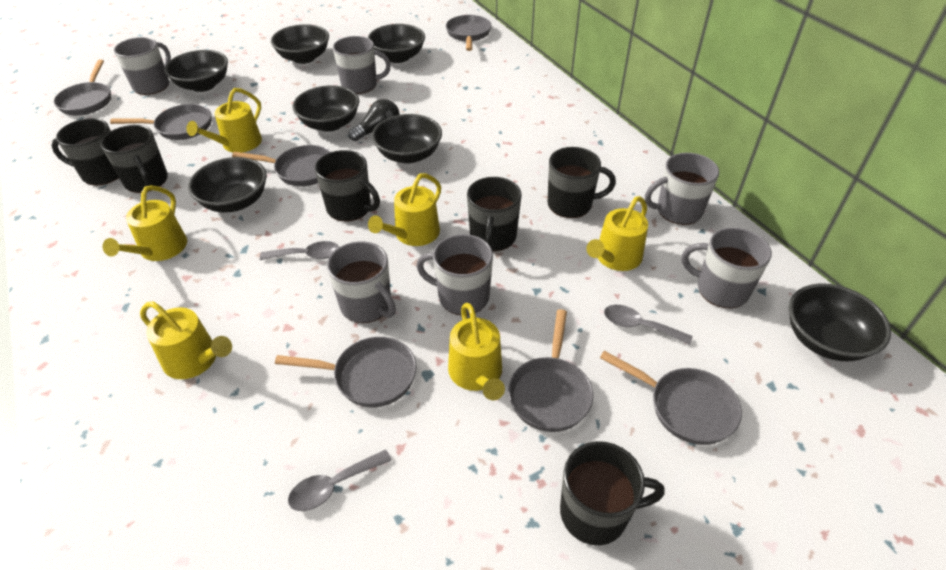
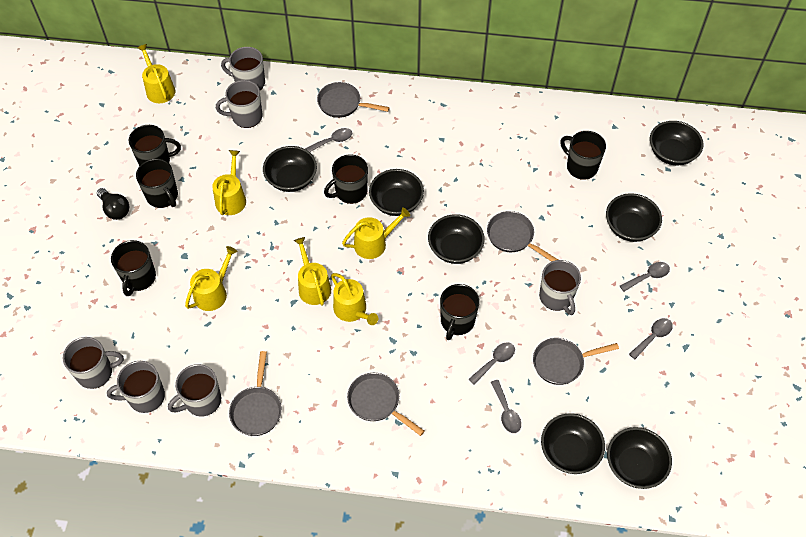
grey pan: [54,60,111,115] [110,104,211,140] [232,145,331,186] [275,337,416,407] [446,15,491,51] [508,309,593,432] [600,351,742,445] = 7 -> [229,351,282,436] [317,82,390,118] [347,373,424,436] [487,211,558,262] [533,338,619,385] = 5
grey spoon: [260,241,339,260] [288,449,392,511] [604,305,693,345] = 3 -> [305,128,352,152] [469,342,515,385] [491,380,521,433] [620,262,670,292] [629,318,673,359] = 5

